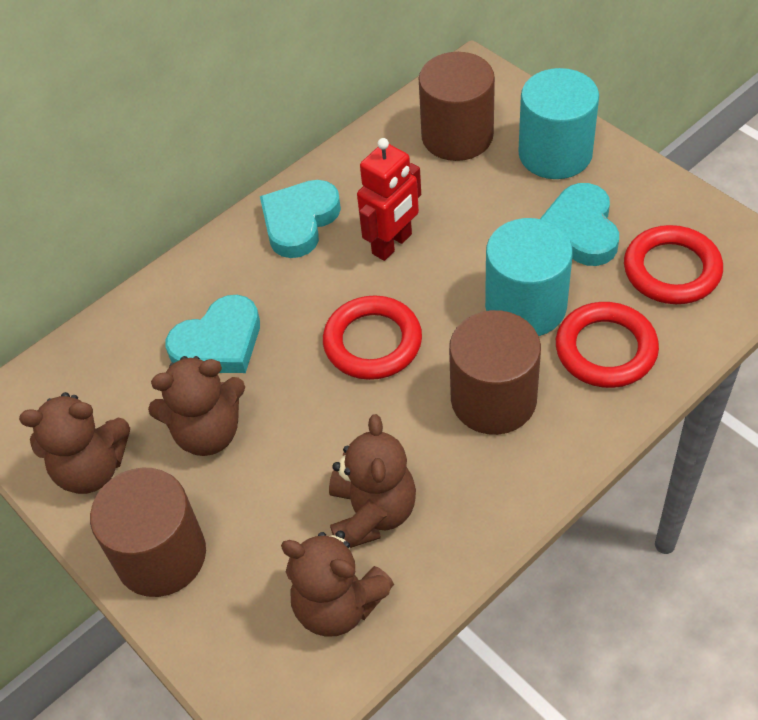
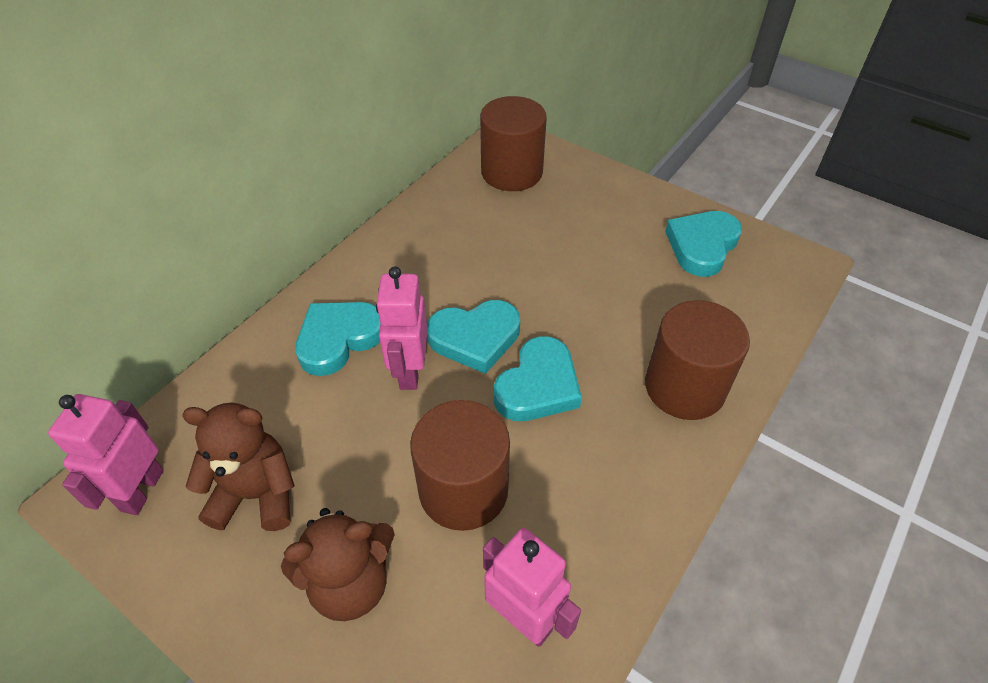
brown teddy bear: [19,392,130,494] [148,356,245,456] [281,531,394,637] [329,414,416,548] = 4 -> [182,403,295,531] [281,508,395,621] = 2
pink robot: none = 0 -> [48,394,164,515] [376,267,428,390] [483,528,581,647] = 3
red ring: [323,295,422,380] [556,302,659,388] [624,225,723,304] = 3 -> none = 0
red robot: [357,138,421,261] = 1 -> none = 0
turquoise cylinder: [485,218,573,336] [518,68,599,179] = 2 -> none = 0
turquoise heart: [165,295,260,373] [260,180,341,258] [540,183,619,266] = 3 -> [295,302,381,376] [427,300,520,374] [494,336,582,421] [665,211,742,277] = 4

